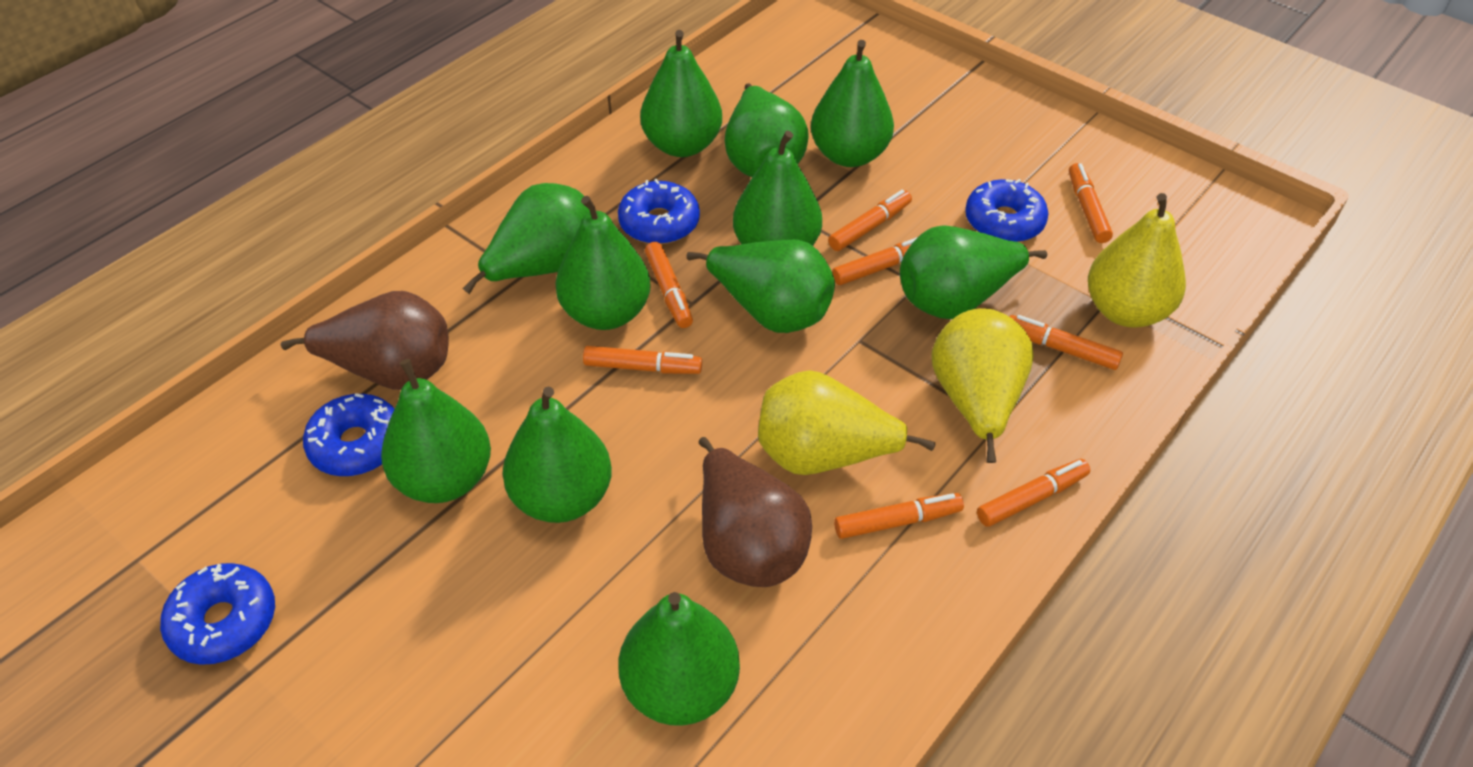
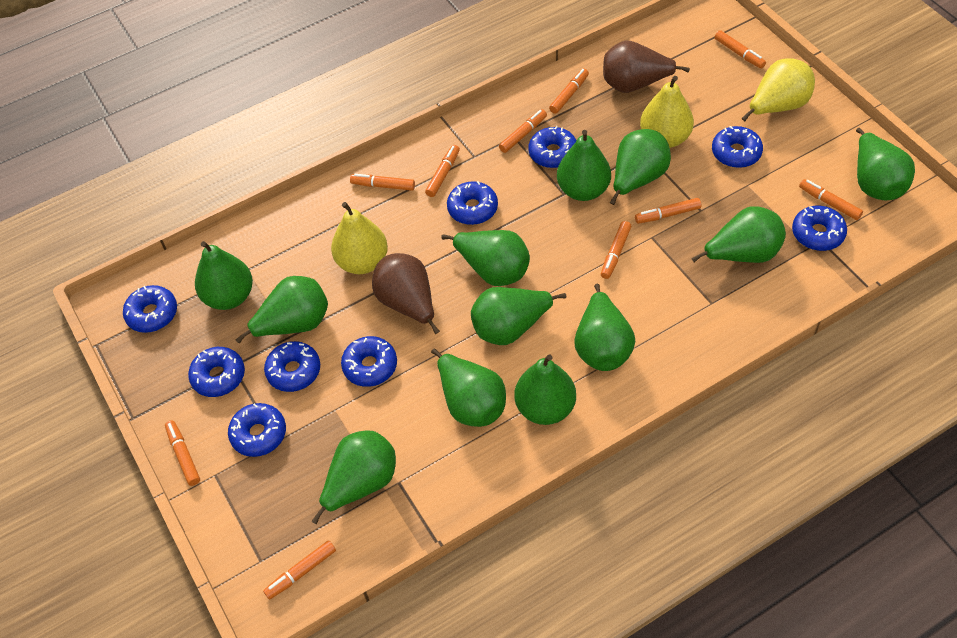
blue donut: [160,563,275,665] [303,393,395,476] [618,179,700,244] [965,179,1049,242] = 4 -> [123,285,177,333] [188,347,245,397] [228,403,286,457] [264,341,320,392] [341,336,397,387] [447,181,498,225] [529,126,577,168] [712,126,763,168] [792,206,847,251] = 9
green pear: [381,359,491,503] [462,183,590,294] [503,387,612,523] [556,196,651,330] [618,592,740,726] [640,30,722,157] [687,239,835,333] [725,83,809,177] [733,131,822,246] [811,40,894,167] [900,225,1047,319] = 11 -> [195,241,253,310] [236,276,328,343] [311,431,396,524] [431,349,506,427] [441,230,530,286] [471,287,566,345] [515,354,576,425] [557,130,611,201] [574,284,635,371] [610,129,671,205] [691,206,786,263] [856,128,915,200] = 12
orange marker: [583,346,702,374] [645,242,693,328] [828,190,912,251] [832,237,918,285] [834,493,964,539] [977,459,1090,527] [1009,315,1123,370] [1069,163,1113,243] = 8 -> [165,420,200,486] [263,540,336,600] [350,174,415,191] [425,145,460,197] [499,109,547,153] [549,69,589,114] [601,221,631,279] [635,198,701,224] [715,30,766,68] [799,179,863,220] = 10

